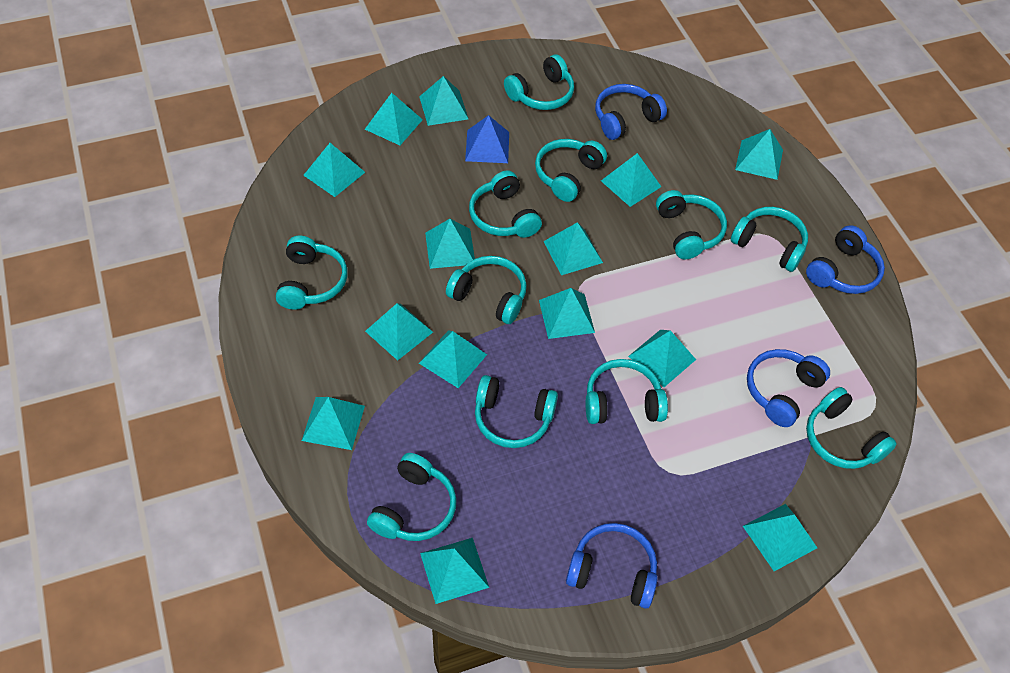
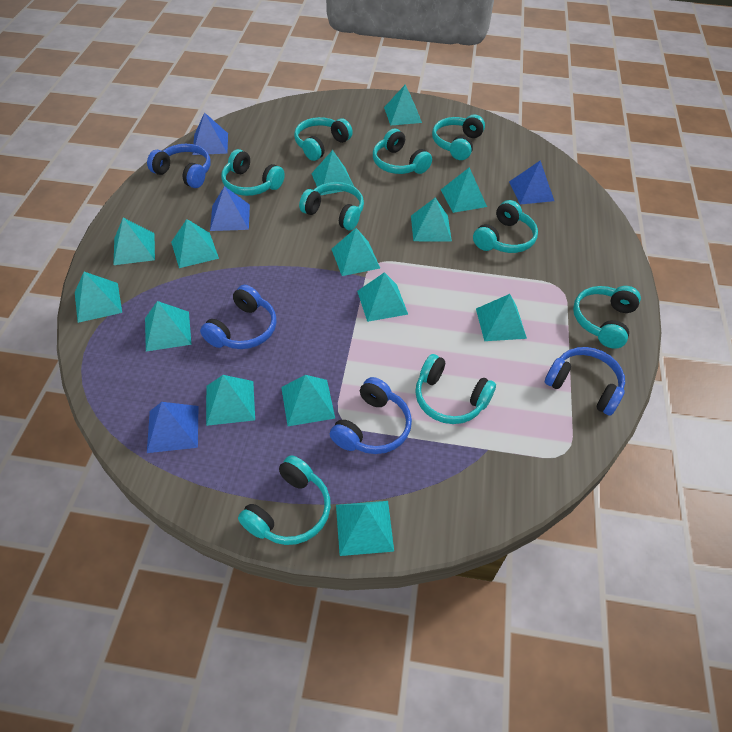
blue pyramid: [465,115,509,163] = 1 -> [147,402,198,453] [193,112,228,155] [210,186,250,231] [509,160,554,205] = 4
turquoise headphones: [276,236,348,310] [367,453,457,541] [446,256,527,324] [469,171,542,238] [475,375,558,448] [504,55,574,110] [535,139,607,202] [586,359,668,424] [656,190,727,260] [731,207,808,272] [806,387,897,469] = 11 -> [221,149,285,196] [238,455,331,545] [294,117,353,161] [299,182,364,230] [373,129,432,174] [415,354,496,424] [432,114,485,160] [473,200,538,253] [573,286,641,349] = 9

